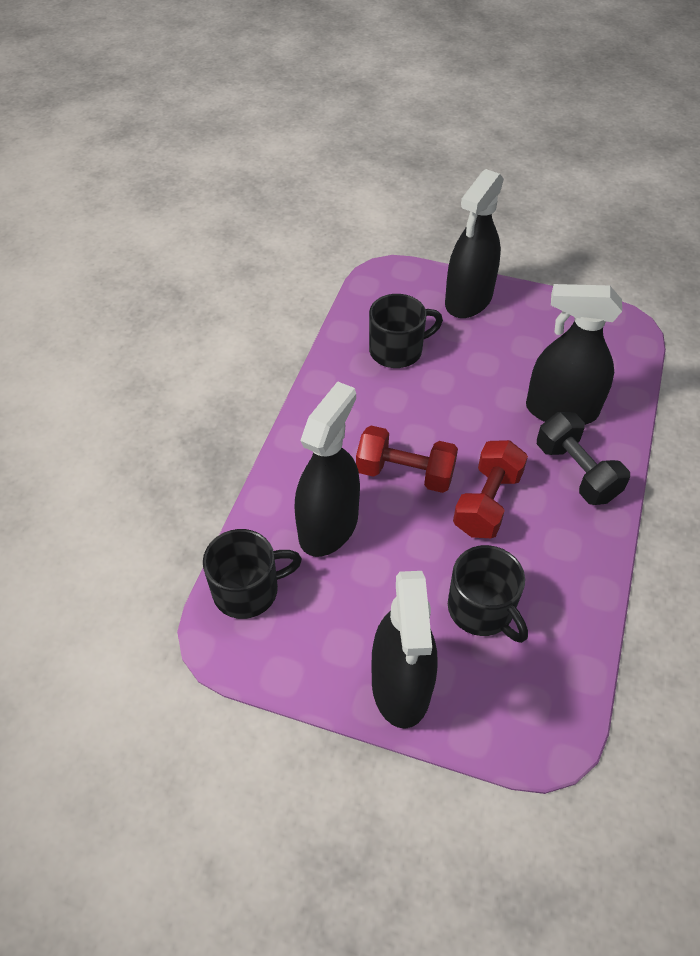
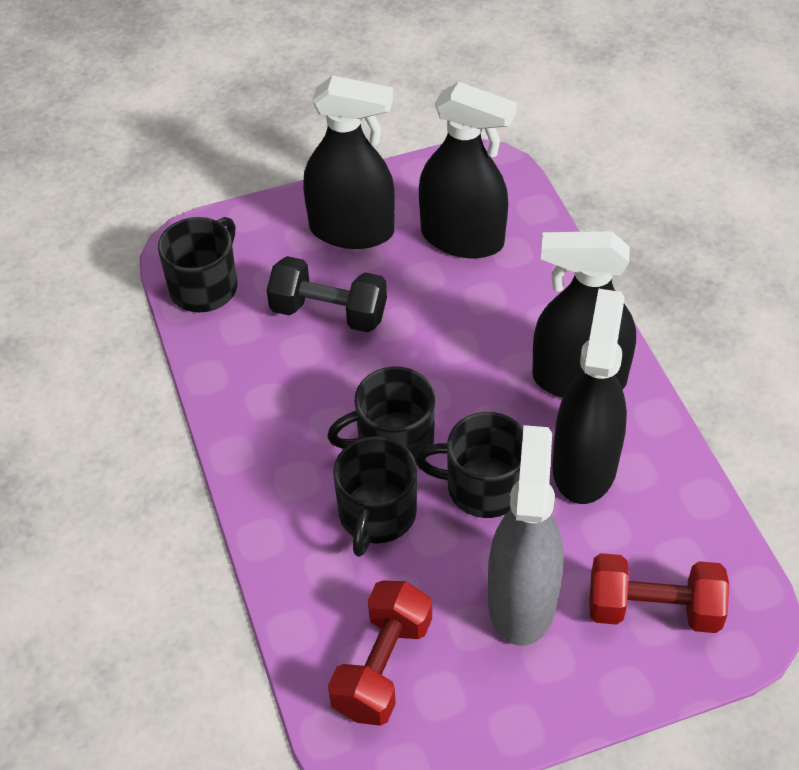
black mug: [203,529,302,619] [369,294,443,368] [448,545,528,643] = 3 -> [158,217,237,312] [327,367,435,465] [333,436,417,557] [415,412,523,518] = 4
grey spray bottle: none = 0 -> [488,425,563,646] = 1

